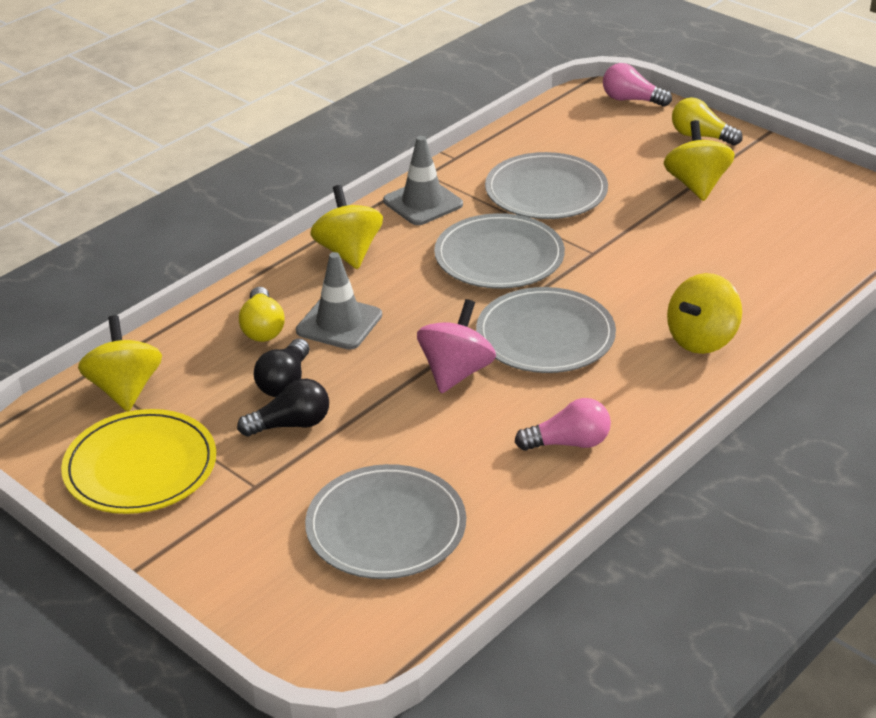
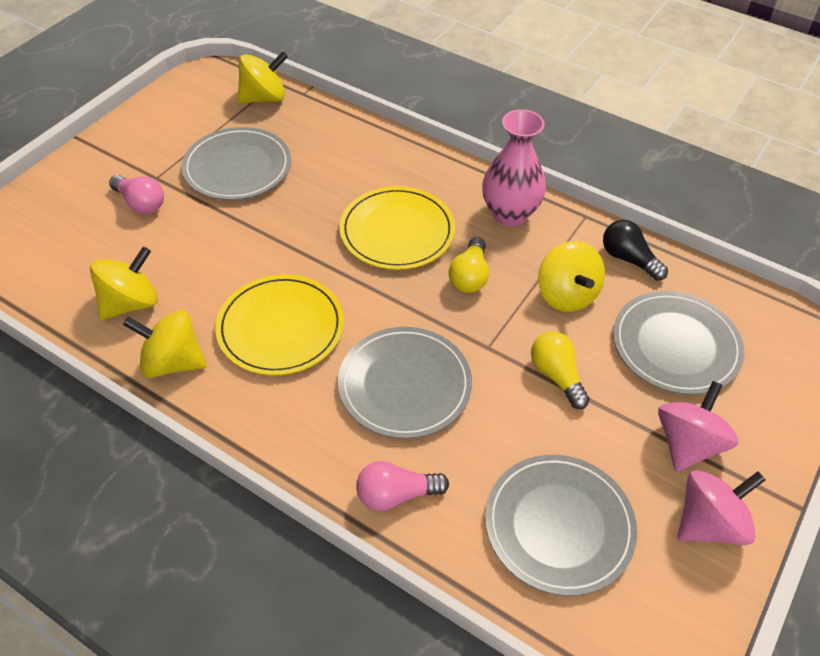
black light bulb: [237,379,329,437] [254,339,309,397] = 2 -> [603,220,668,281] = 1
grey traffic cone: [296,252,382,350] [383,136,463,225] = 2 -> none = 0
pink spinning top: [417,299,496,393] = 1 -> [658,381,738,472] [678,470,766,545] = 2
pink vase: none = 0 -> [482,109,546,226] = 1
yellow plate: [61,409,216,514] = 1 -> [215,275,344,375] [339,186,455,270] = 2

